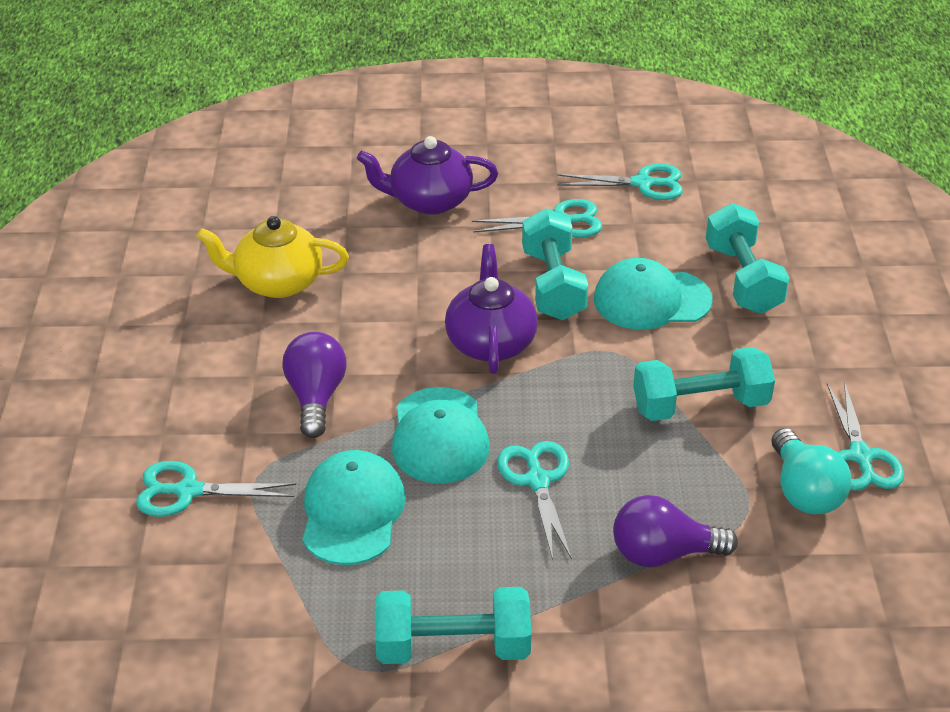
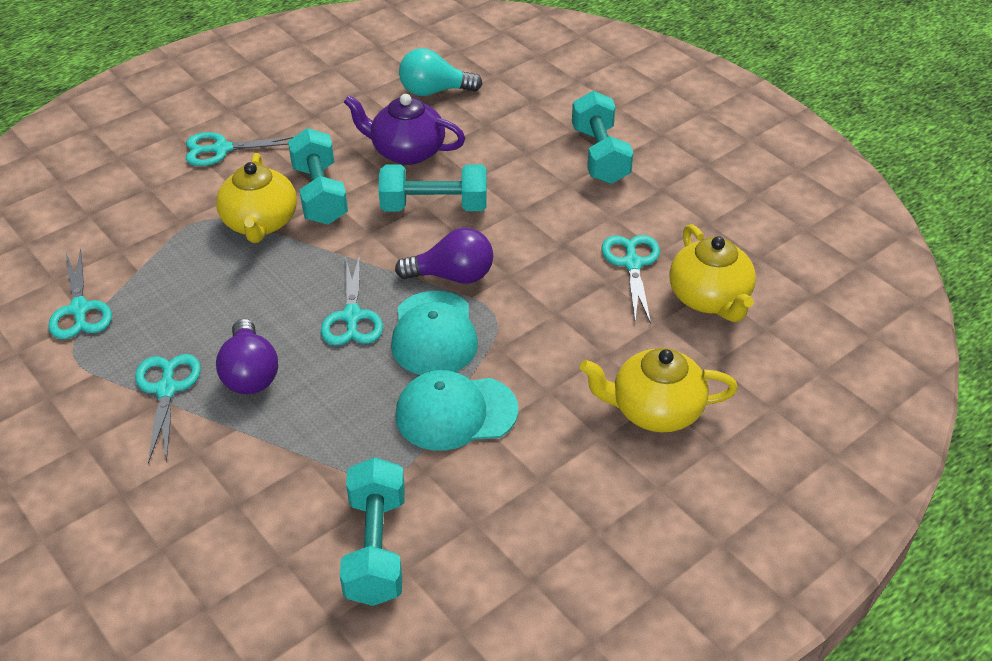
purple teapot: [357,136,498,215] [445,244,538,374] = 2 -> [344,94,465,165] = 1
turquoise cap: [302,450,406,565] [392,387,490,483] [594,258,713,330] = 3 -> [391,291,478,375] [395,370,518,451] = 2
yellow teapot: [196,216,349,298] = 1 -> [216,153,297,243] [580,348,738,433] [669,224,756,322] = 3

